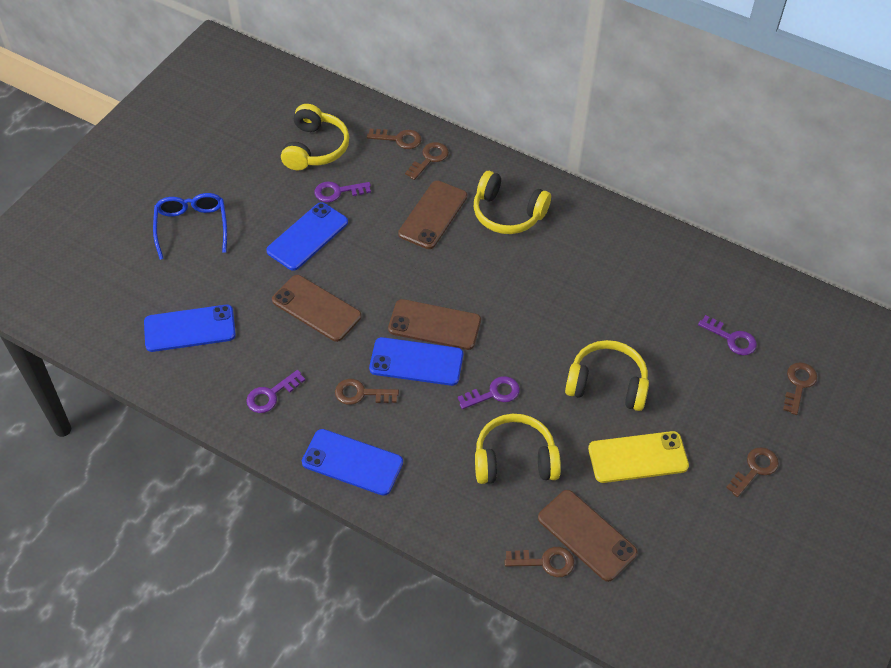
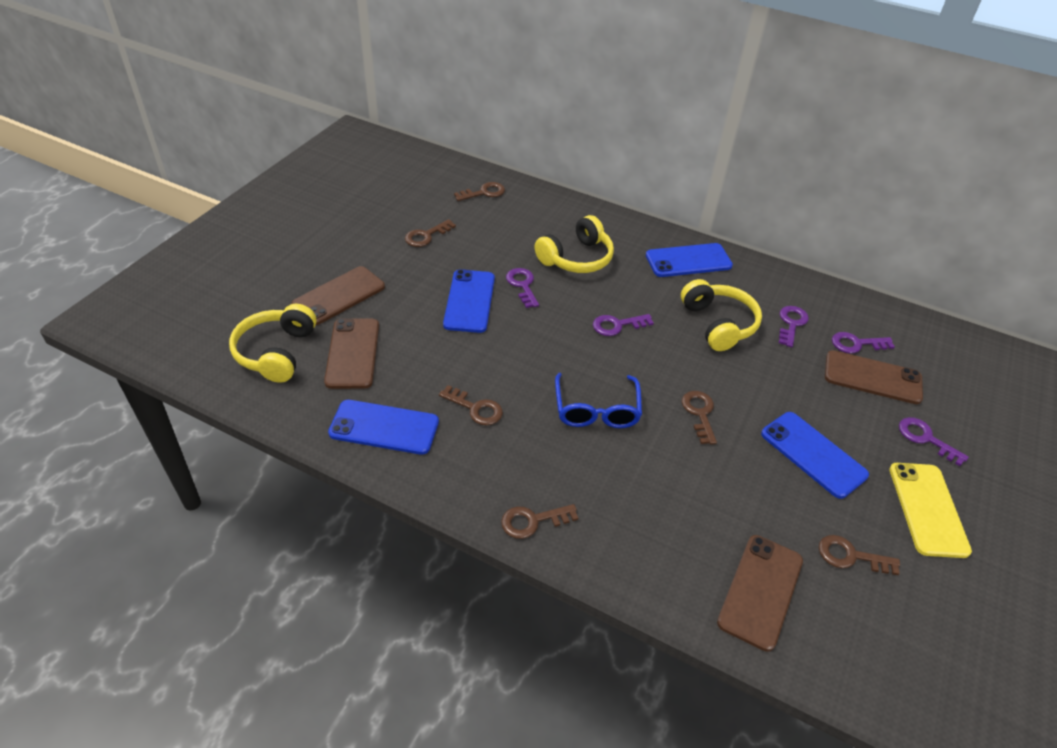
purple key: [246,370,305,413] [315,181,371,202] [458,376,520,409] [698,315,757,356] = 4 -> [506,268,539,308] [593,314,654,336] [779,306,809,347] [832,332,895,354] [899,417,969,466] = 5
yellow headphones: [281,104,349,170] [474,171,551,234] [475,414,561,484] [565,340,649,411] = 4 -> [229,304,317,383] [535,215,614,273] [681,279,762,351] = 3

